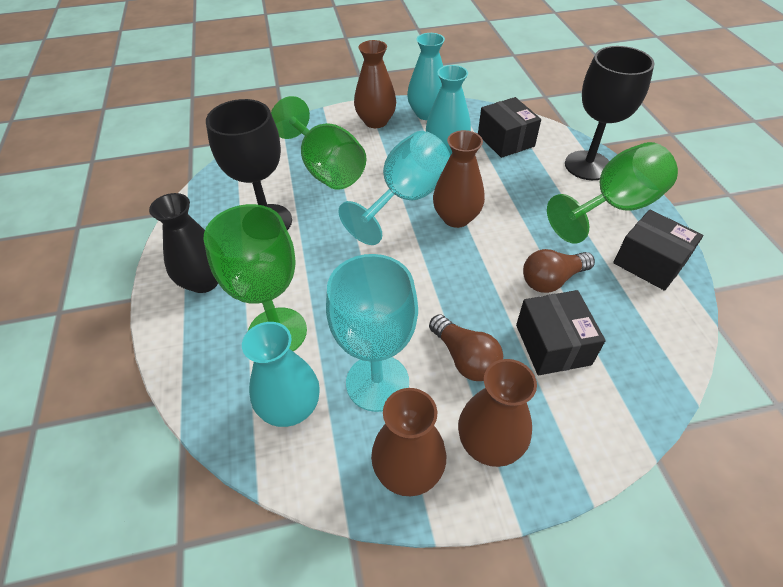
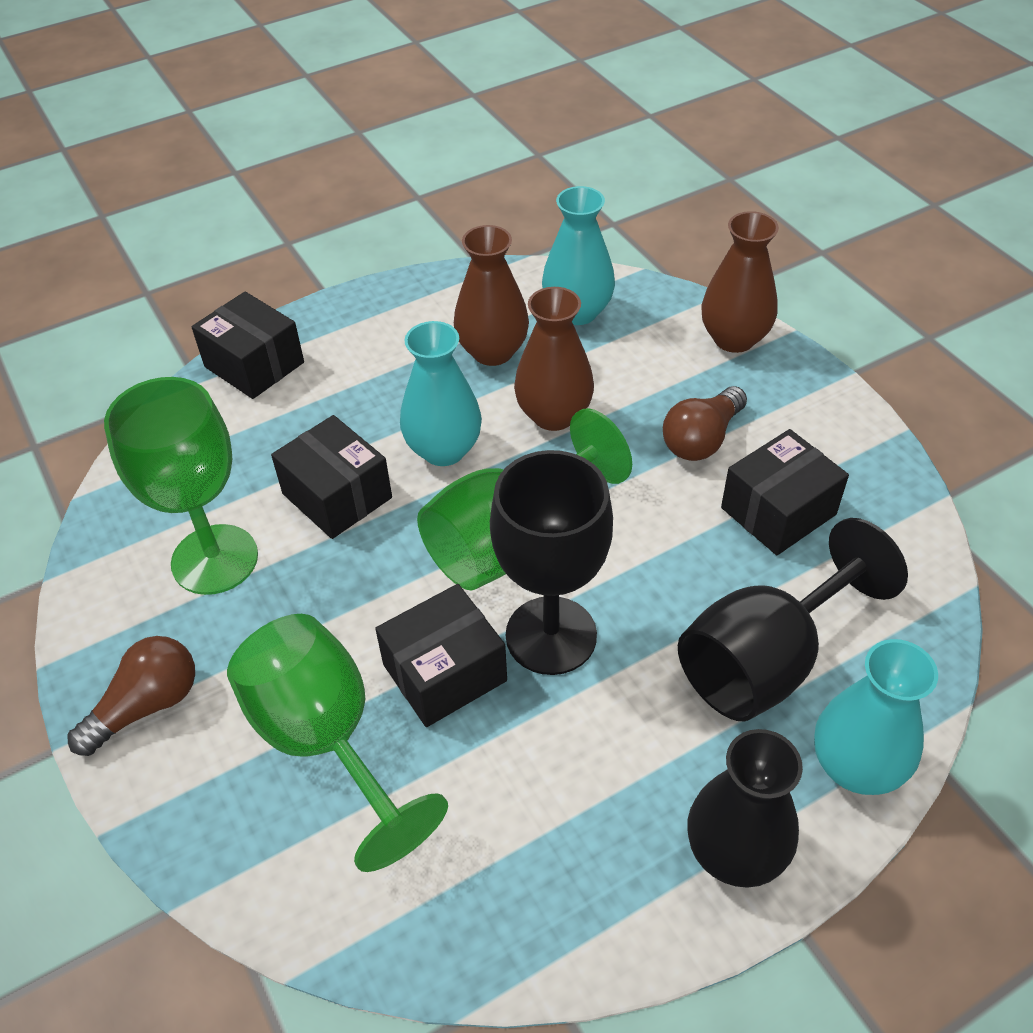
black box: [478,97,541,158] [516,290,606,375] [613,210,703,291] = 3 -> [192,292,304,399] [271,415,392,539] [375,584,507,727] [721,429,849,555] = 4
brown vase: [354,40,396,128] [371,388,446,496] [433,130,485,228] [458,359,537,467] = 4 -> [454,225,529,366] [514,287,594,431] [701,211,779,353] = 3
turquoise goblet: [326,254,418,412] [339,131,450,245] = 2 -> none = 0

